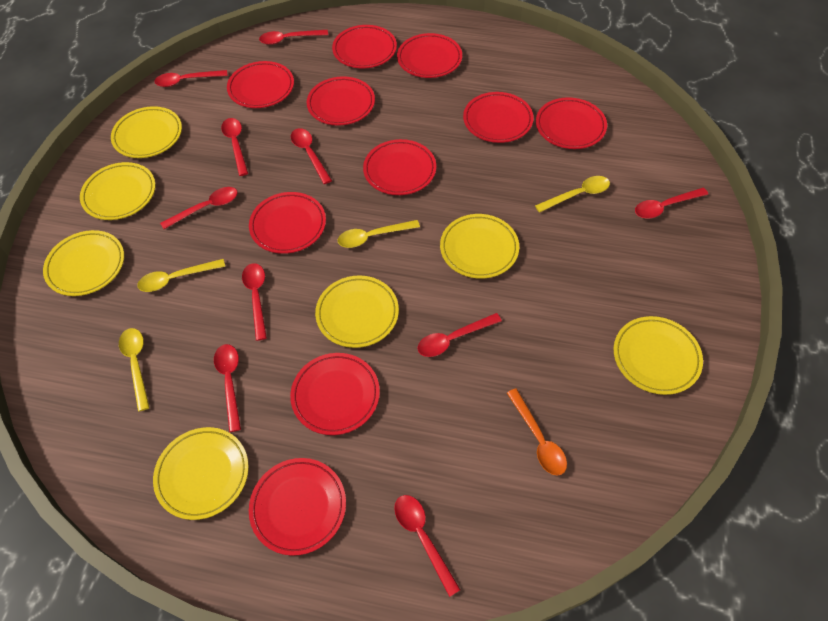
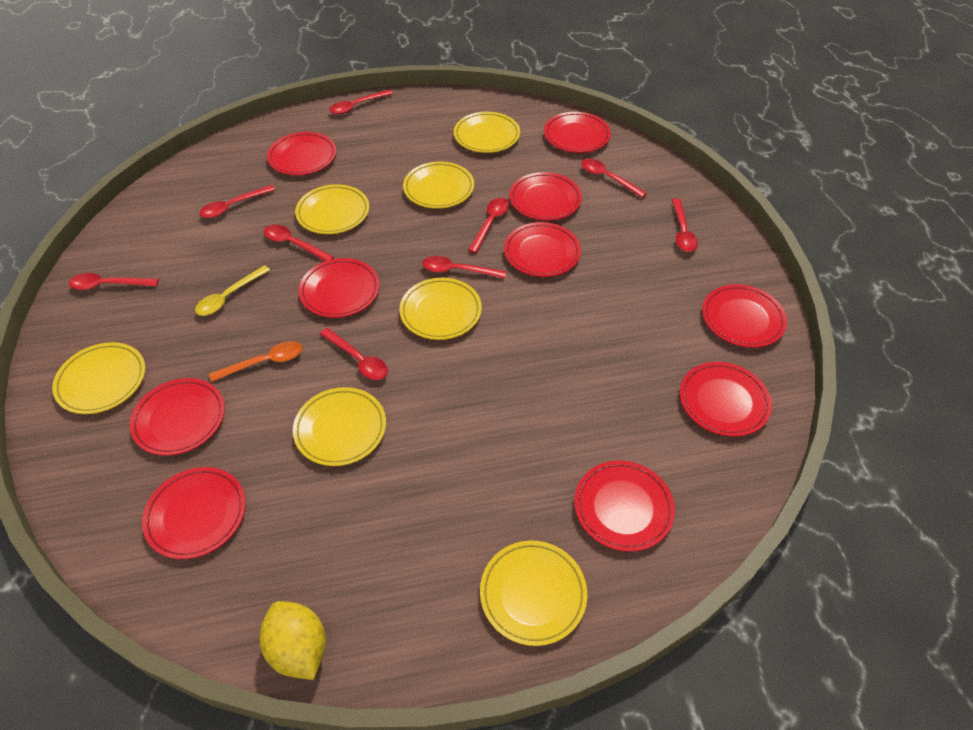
red spoon: [154,70,228,87] [160,187,238,229] [214,344,241,432] [221,118,248,176] [242,263,267,341] [259,30,328,45] [291,128,332,184] [394,495,461,597] [417,313,502,357] [635,188,708,219] = 10 -> [69,273,159,290] [199,185,275,218] [264,225,334,261] [320,328,388,380] [330,90,393,114] [422,256,506,279] [468,198,509,253] [581,159,647,198] [672,199,698,252] = 9
yellow lemon: none = 0 -> [260,601,326,680] = 1
yellow spoon: [119,328,150,411] [137,259,226,292] [338,220,420,248] [535,176,610,213] = 4 -> [195,265,270,316] = 1

